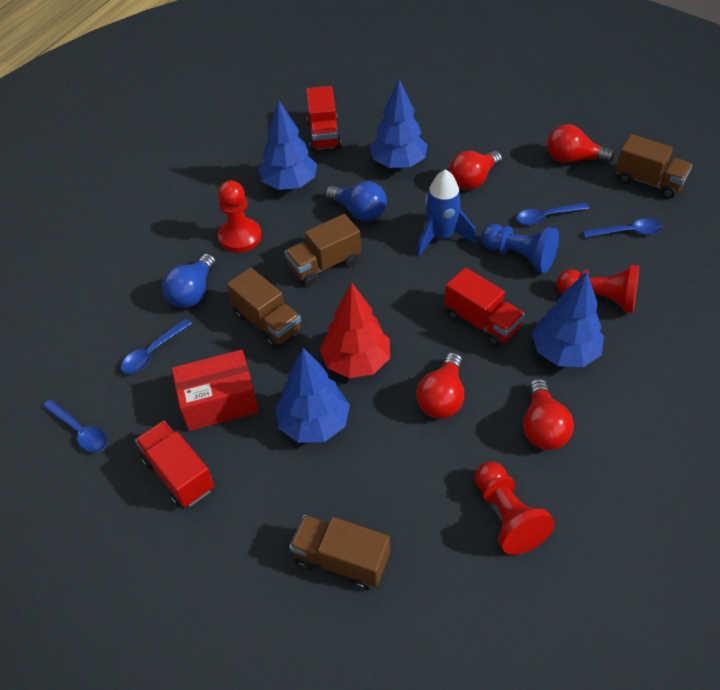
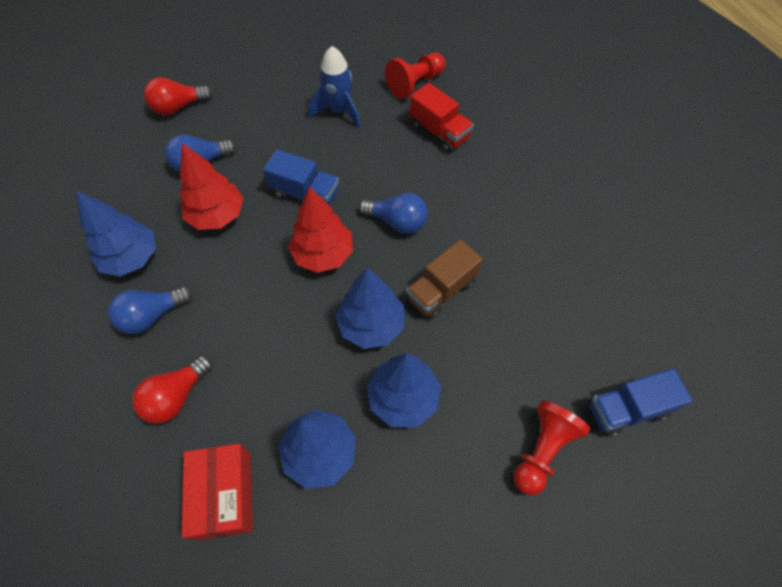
blue light bulb: [162,254,216,308] [325,181,387,221] = 2 -> [108,286,193,334] [165,134,236,172] [359,193,428,234] = 3
blue pawn: [481,224,559,273] = 1 -> none = 0
blue spoon: [42,399,107,452] [121,318,192,374] [517,202,589,225] [583,219,663,238] = 4 -> none = 0
blue truck: none = 0 -> [263,149,339,206] [588,369,692,437] = 2
brown truck: [227,268,302,348] [285,214,361,286] [289,515,390,590] [615,134,692,199] = 4 -> [406,239,483,319] = 1
red light bulb: [416,352,464,419] [449,151,502,190] [523,378,574,450] [547,124,614,163] = 4 -> [132,355,212,424] [144,77,213,115] = 2
red pawn: [218,180,262,253] [475,461,555,555] [557,265,639,313] = 3 -> [385,53,445,99] [514,400,590,495] = 2
red tree: [320,283,390,378] = 1 -> [179,143,244,230] [288,187,353,273] = 2
red truck: [135,421,214,508] [306,86,341,151] [444,267,525,348] = 3 -> [410,83,474,153] = 1

